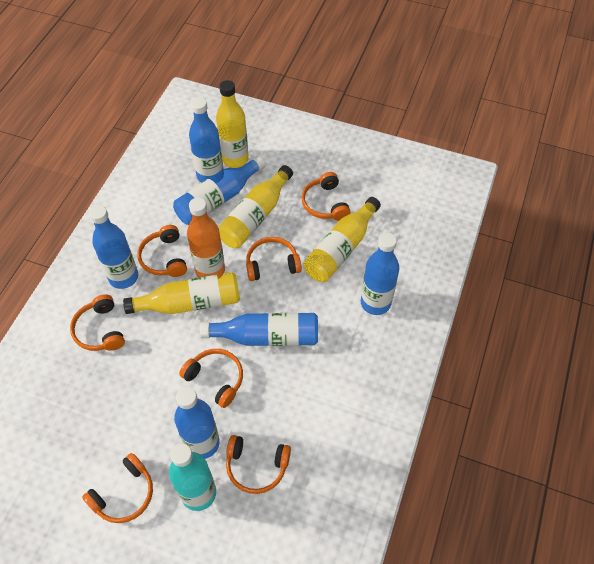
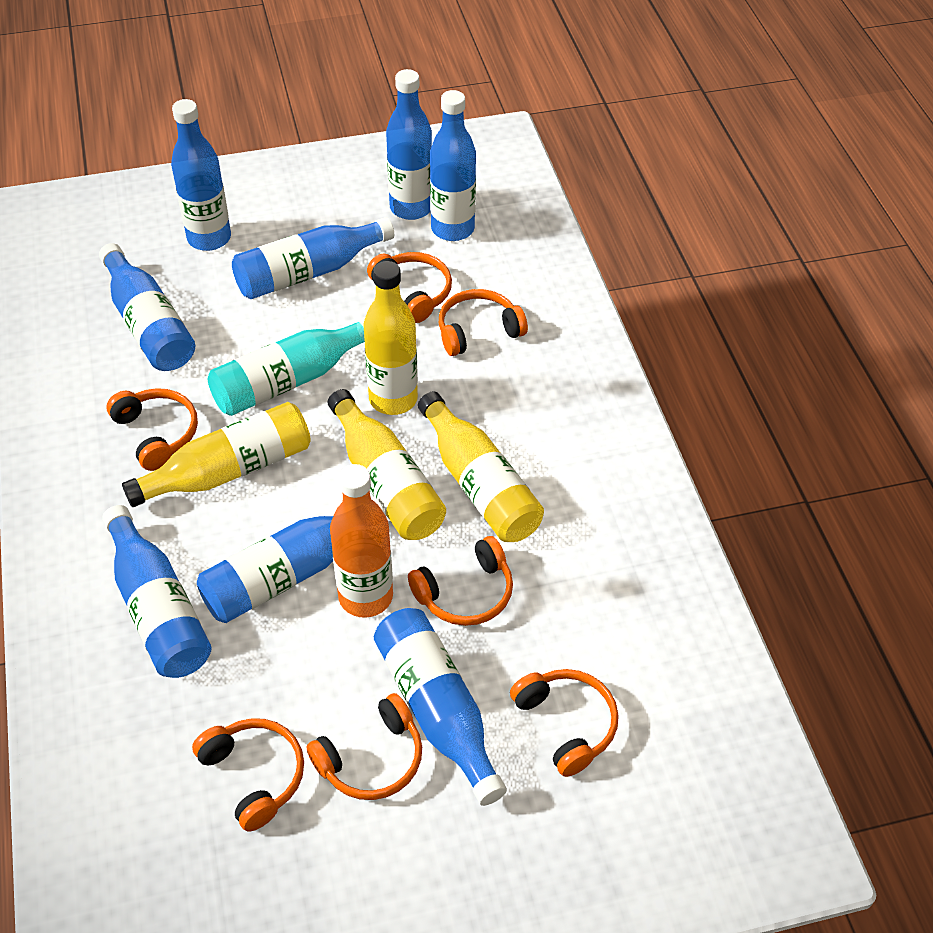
blue bottle: [89,205,138,289] [173,155,265,225] [174,387,220,459] [189,97,223,183] [200,313,318,346] [361,233,399,315] = 6 -> [99,243,195,371] [102,505,212,678] [171,99,231,251] [197,497,386,623] [232,217,394,299] [374,608,507,806] [386,69,432,220] [430,90,476,241] = 8

